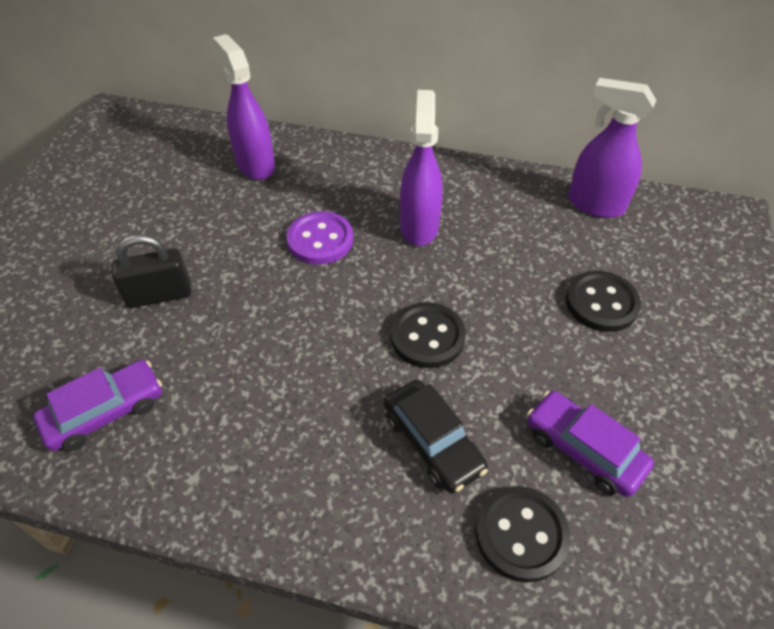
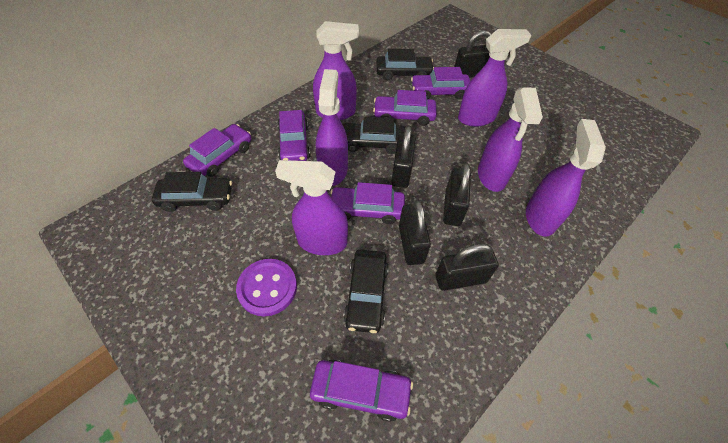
black button: [391,302,466,368] [475,486,571,583] [565,271,641,332] = 3 -> none = 0
black car: [384,380,488,494] = 1 -> [152,172,232,212] [342,117,405,154] [344,249,389,333] [376,49,434,80] = 4
black padlock: [112,234,191,308] = 1 -> [391,126,416,188] [399,200,431,265] [435,244,499,291] [443,163,471,226] [454,30,491,78] = 5
purple car: [33,360,162,451] [527,391,654,497] = 2 -> [183,124,251,177] [278,110,310,161] [310,360,413,422] [330,182,405,224] [373,90,437,126] [411,67,470,100] = 6
purple spray bottle: [213,34,275,180] [400,90,443,246] [568,78,656,218] = 3 -> [275,160,348,255] [313,21,359,120] [316,69,348,186] [458,29,531,127] [478,87,543,192] [526,119,606,236] = 6

